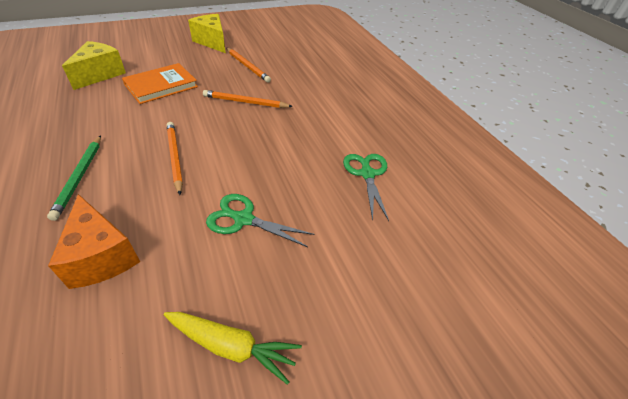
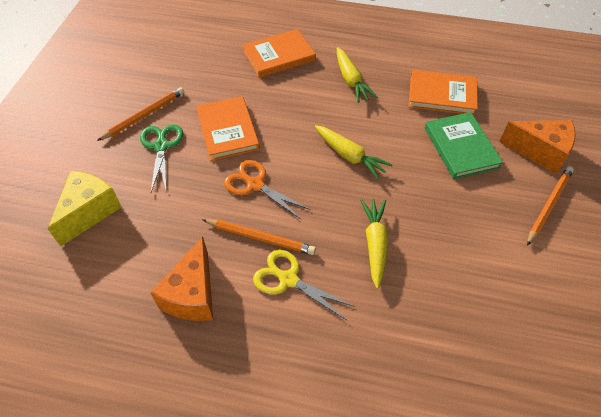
green book: none = 0 -> [425,112,503,179] = 1
green pencil: [47,135,101,221] = 1 -> none = 0
green scissors: [206,194,314,247] [343,154,389,221] = 2 -> [140,124,183,193] = 1
orange book: [122,63,198,104] = 1 -> [196,96,260,161] [242,29,316,78] [408,70,478,116] = 3
orange cheese: [48,194,140,289] = 1 -> [151,237,213,321] [499,120,576,174] = 2
orange scissors: none = 0 -> [224,160,311,219] = 1
yellow carrot: [164,312,302,385] = 1 -> [314,125,392,180] [337,47,378,103] [361,199,388,289] = 3
yellow cheese: [62,41,126,90] [188,14,226,53] = 2 -> [48,171,122,246] = 1
yellow scissors: none = 0 -> [253,249,355,320] = 1

